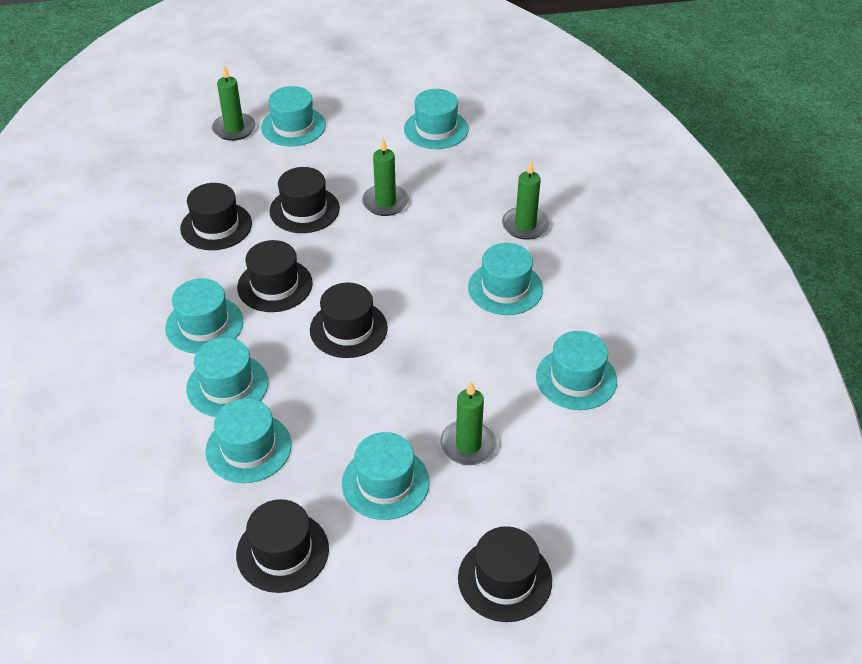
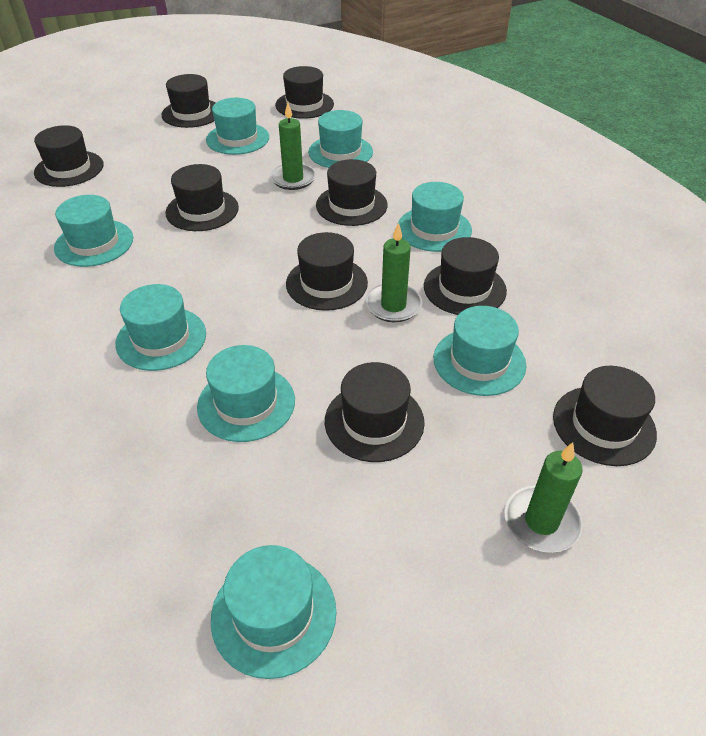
black hat: [180,183,252,250] [236,499,329,593] [237,240,313,312] [269,167,340,233] [310,283,388,358] [458,526,552,622] = 6 -> [34,125,104,187] [162,74,216,128] [165,164,239,231] [275,66,334,119] [286,232,368,311] [316,159,388,226] [325,362,425,462] [424,237,507,315] [553,366,657,466] = 9
green candle: [212,65,256,141] [362,138,409,216] [440,381,498,465] [502,161,550,240] = 4 -> [270,102,316,190] [365,222,423,322] [504,442,583,553] = 3

